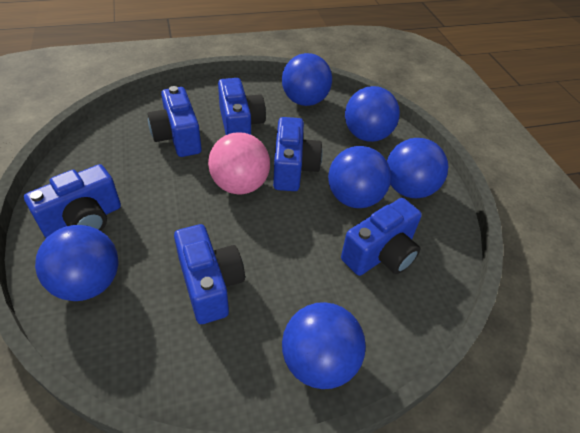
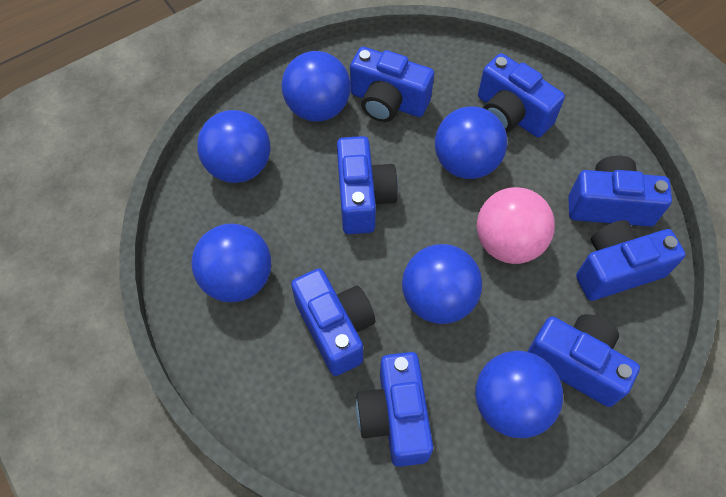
blue camera: [24,164,121,238] [148,86,202,157] [174,224,245,324] [218,78,266,135] [273,117,322,191] [341,198,422,276] = 6 -> [291,268,375,376] [337,136,398,234] [350,47,434,122] [356,352,433,467] [478,53,565,138] [527,314,640,407] [568,156,672,227] [576,220,686,301] = 8

